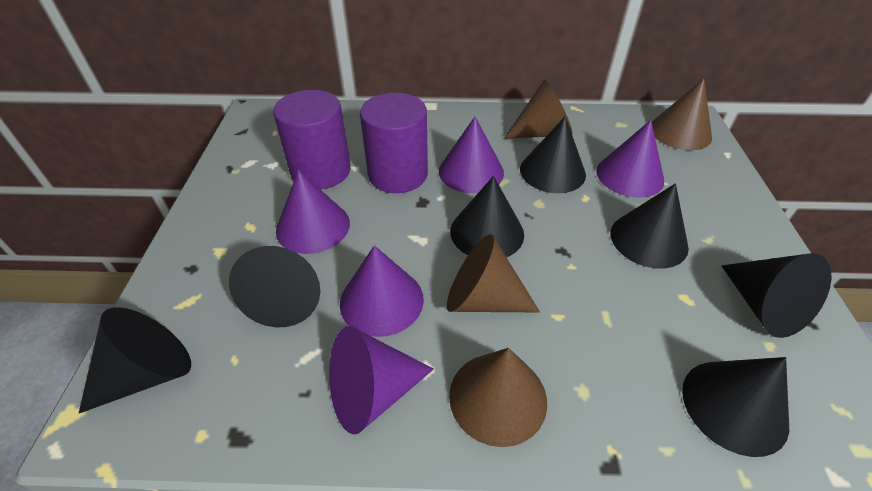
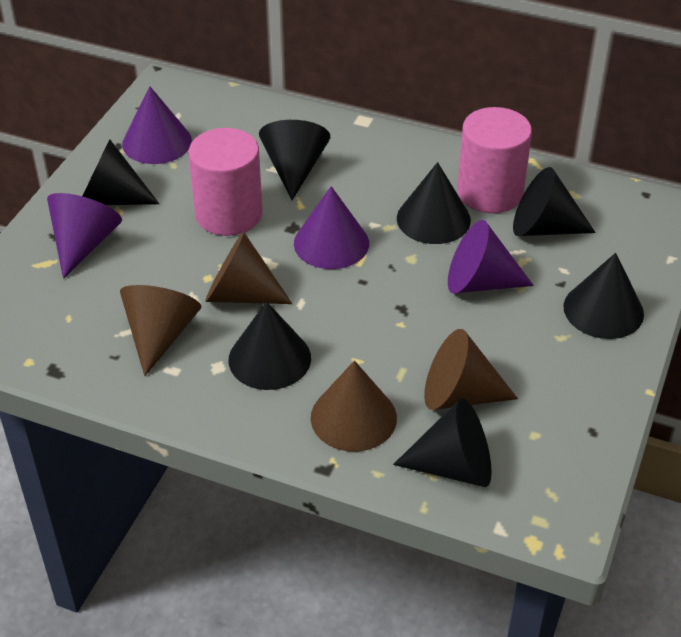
pink cylinder: none = 0 -> [189,128,263,236] [457,107,532,213] = 2
purple cone: [276,170,350,254] [329,326,434,435] [340,245,424,337] [439,117,504,193] [596,120,664,198] = 5 -> [47,193,122,279] [122,86,192,164] [294,186,369,269] [448,220,534,294] = 4
purple cylinder: [273,90,351,189] [360,93,428,193] = 2 -> none = 0

